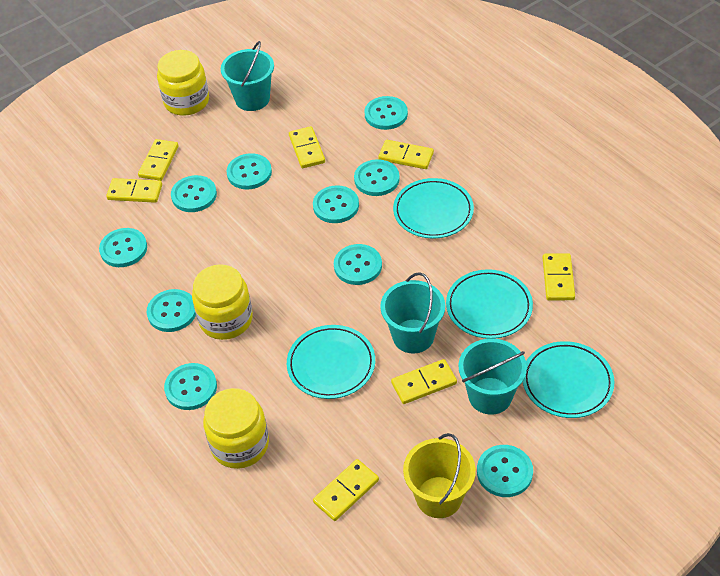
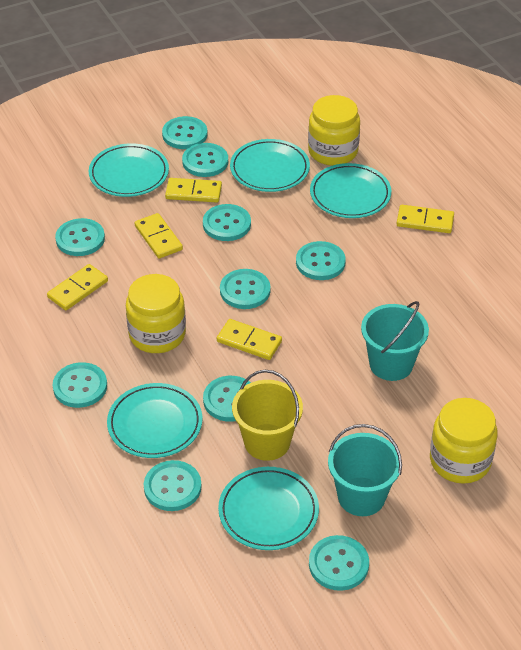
turquoise bucket: [221,41,274,111] [380,272,445,353] [459,338,527,415] = 3 -> [328,424,402,516] [361,301,429,381] = 2
turquoise plate: [287,325,375,399] [393,178,474,238] [446,269,533,339] [523,341,614,418] = 4 -> [89,143,169,197] [107,383,202,458] [218,467,319,550] [230,139,310,192] [310,163,391,218] = 5
yellow domino: [106,178,162,203] [138,139,179,181] [289,126,325,168] [313,459,379,521] [378,140,434,169] [391,359,457,404] [543,253,575,300] = 7 -> [47,264,108,310] [135,213,183,258] [165,178,222,202] [217,319,282,360] [397,205,454,233] = 5

